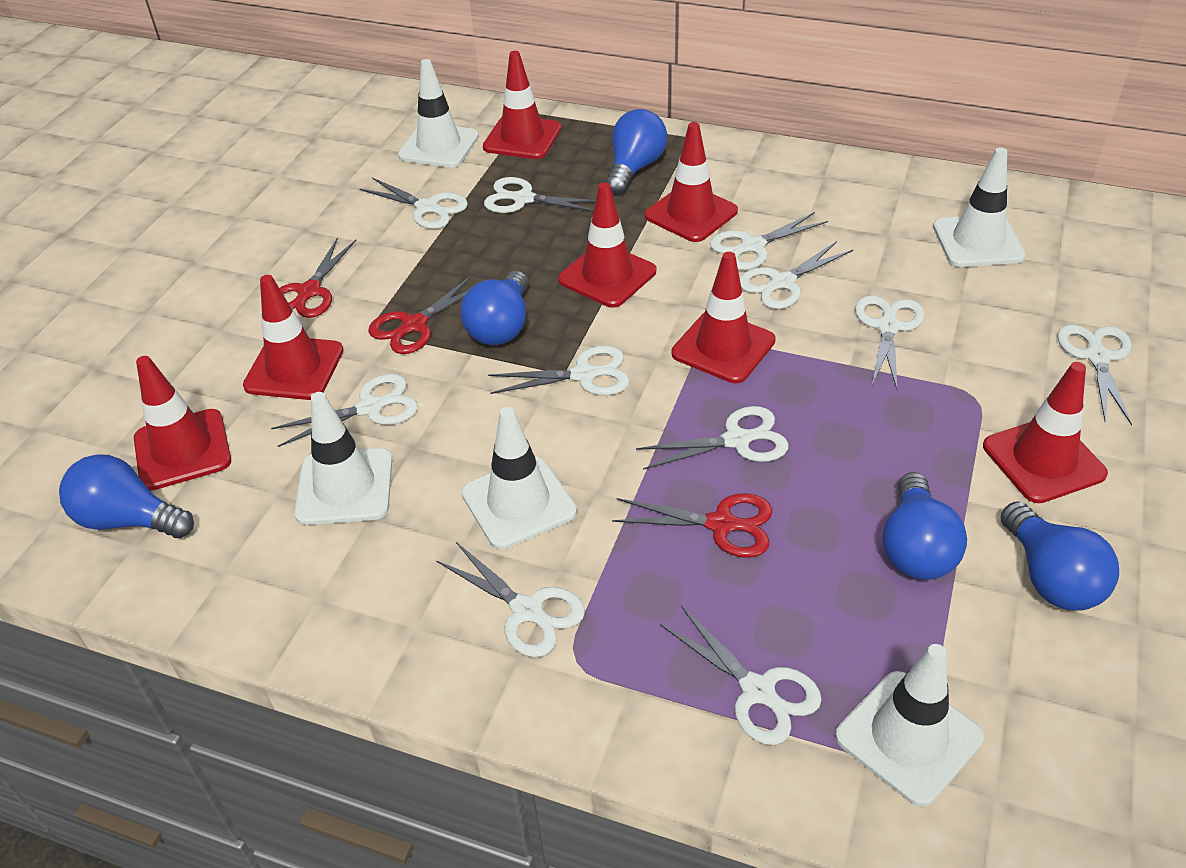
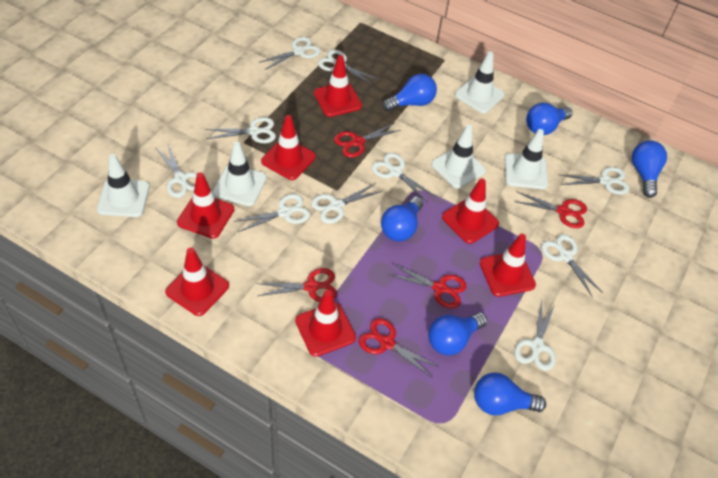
blue light bulb: [59,454,194,538] [460,271,528,345] [606,109,667,194] [883,472,967,580] [1001,501,1119,611] = 5 -> [381,196,423,241] [383,74,437,112] [428,312,487,355] [474,372,546,415] [526,103,573,135] [632,140,667,198] = 6
red scissors: [280,237,356,318] [368,275,472,354] [612,493,773,558] = 3 -> [256,268,337,302] [334,123,401,158] [359,318,439,377] [389,264,467,308] [514,192,587,228] = 5
white scissors: [271,374,418,447] [360,178,468,229] [436,542,585,657] [484,177,596,213] [488,345,630,395] [636,406,789,470] [660,606,822,745] [710,212,828,270] [740,241,853,309] [855,295,924,389] [1057,325,1132,426] = 11 -> [155,144,197,198] [205,117,276,143] [234,194,310,232] [259,37,321,70] [311,183,382,224] [318,50,379,85] [372,153,435,202] [514,299,556,371] [541,234,603,298] [561,167,629,195] = 10

